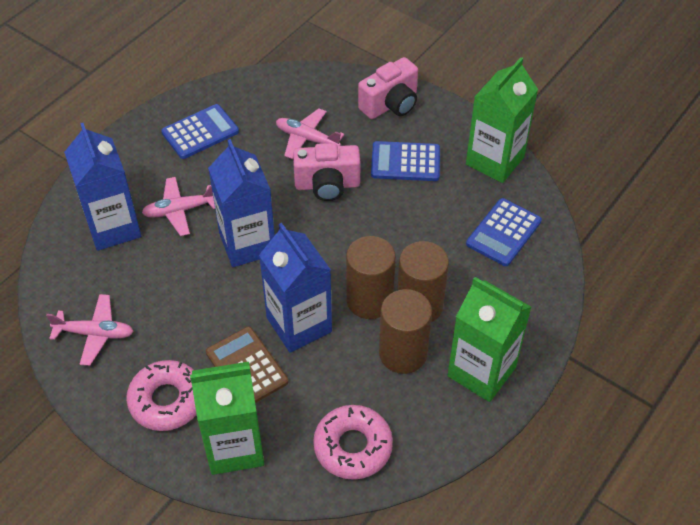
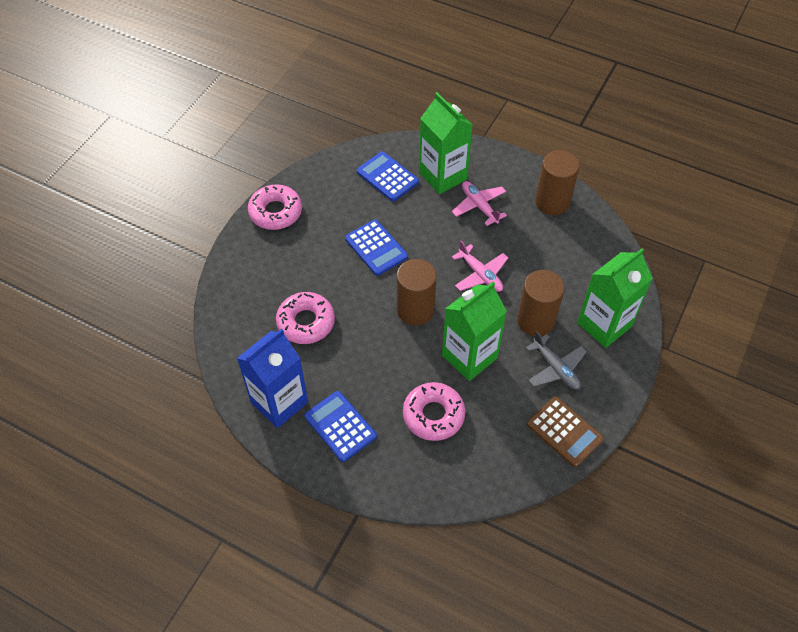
blue carton: [64,123,141,251] [208,139,275,267] [259,223,332,353] = 3 -> [237,328,308,428] = 1
grey plane: none = 0 -> [526,331,587,390] = 1
pink camera: [293,143,360,201] [358,57,418,119] = 2 -> none = 0
pink donut: [126,360,197,431] [313,405,393,480] = 2 -> [248,184,302,230] [276,292,335,344] [403,382,466,441] = 3
pink plane: [46,294,134,366] [142,177,215,236] [276,108,344,159] = 3 -> [452,181,507,226] [452,240,508,292] = 2

